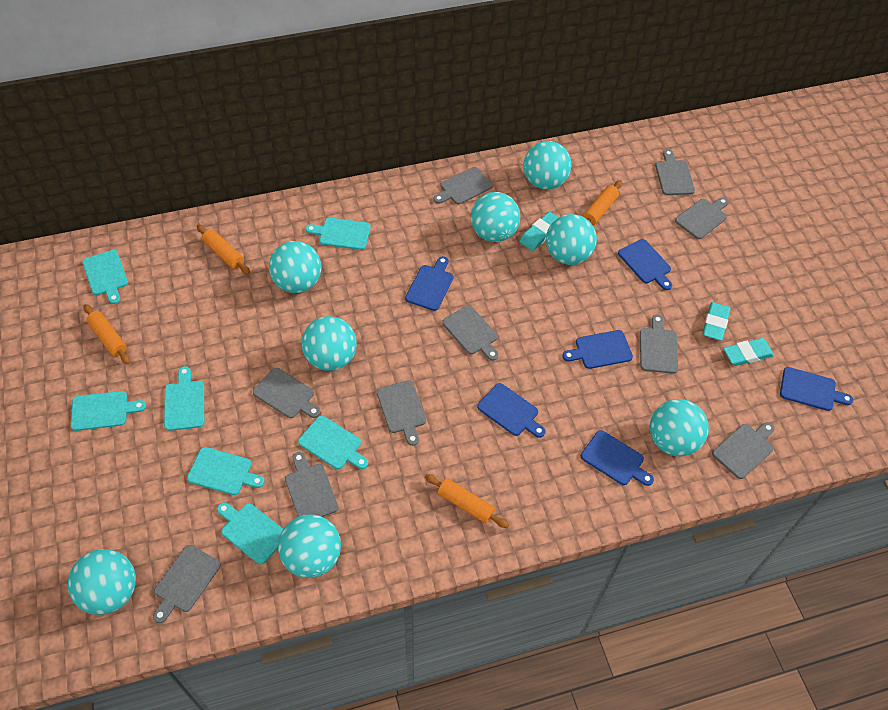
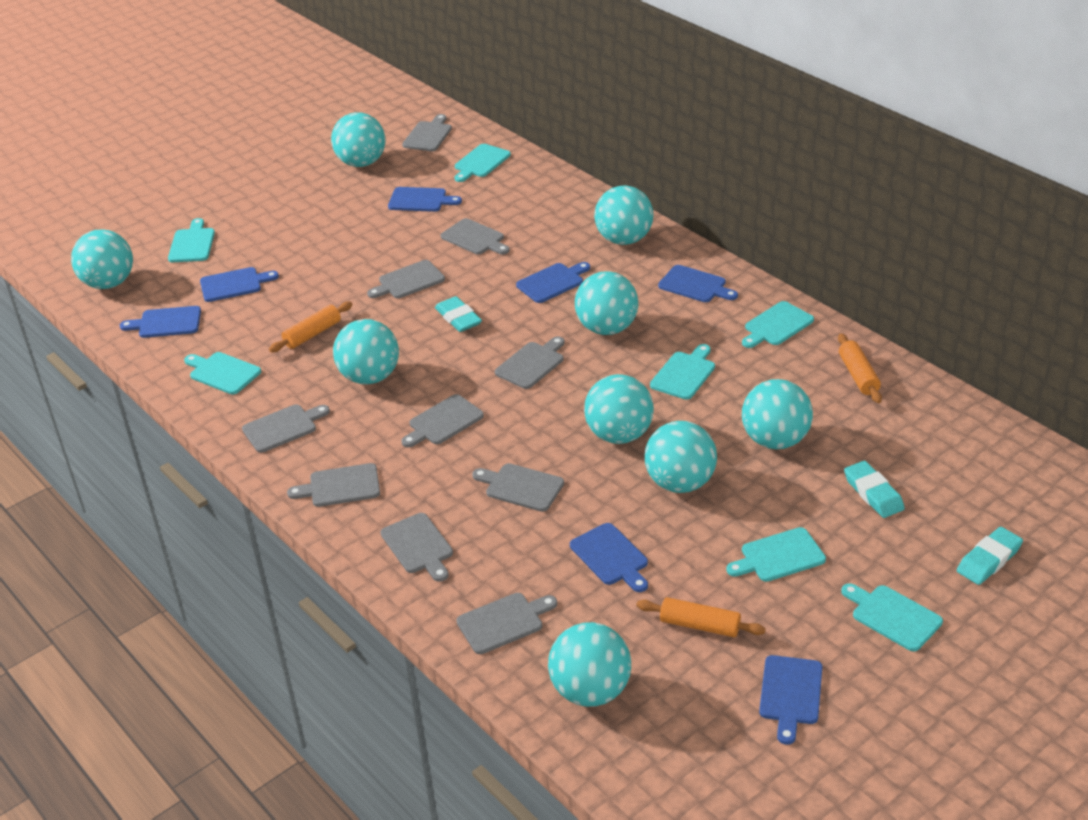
blue cutting board: [405,256,454,311] [477,383,546,438] [562,330,633,369] [581,430,654,486] [618,239,672,290] [780,367,853,411] = 6 -> [120,306,201,338] [200,267,279,302] [388,187,462,212] [516,262,590,303] [570,523,648,592] [658,265,738,302] [759,655,822,745] = 7
orange rolling pin: [84,304,130,364] [197,224,250,274] [425,474,509,528] [583,180,622,225] = 4 -> [269,302,352,352] [636,597,766,637] [838,333,882,403] = 3
turquoise ball: [68,549,136,615] [269,241,321,293] [278,514,341,578] [302,316,357,371] [471,192,520,242] [523,141,571,190] [546,214,597,265] [650,399,709,457] = 8 -> [71,229,133,289] [331,112,385,167] [333,319,399,385] [548,622,631,707] [575,271,638,335] [584,374,654,444] [594,186,654,245] [645,421,717,493] [742,379,813,449] = 9

